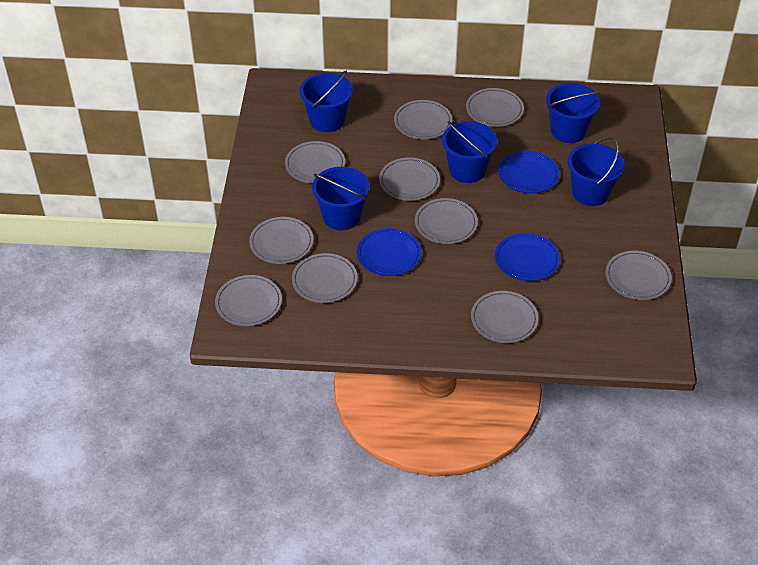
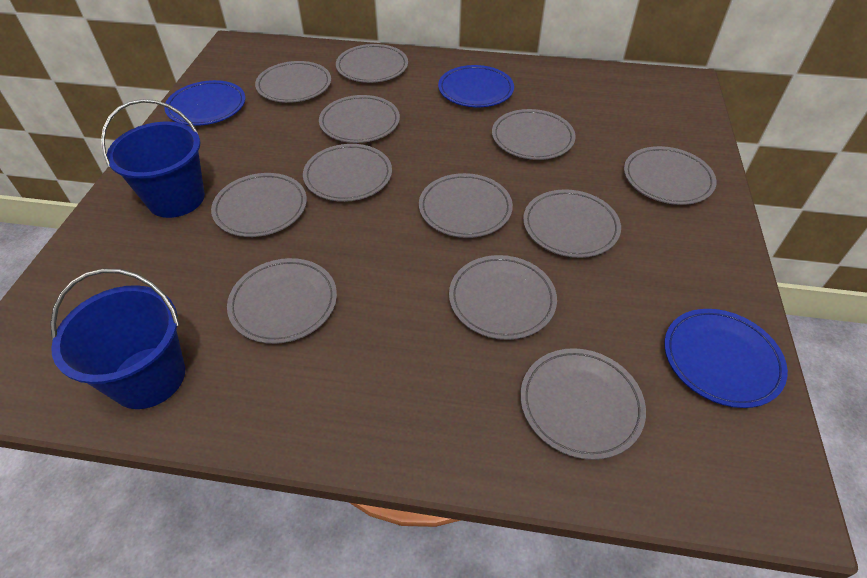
blue bucket: [300,71,353,132] [312,167,370,231] [442,121,498,183] [546,83,601,143] [568,137,625,206] = 5 -> [50,268,185,409] [101,99,205,218] = 2
grey plate: [215,275,282,326] [249,217,314,264] [285,141,345,183] [292,253,358,303] [379,158,440,201] [394,100,452,139] [415,198,478,244] [466,88,524,127] [471,291,539,343] [605,251,672,300] = 10 -> [211,173,307,237] [227,258,337,344] [255,61,331,103] [303,144,392,202] [319,95,400,143] [336,44,408,83] [419,173,513,238] [449,255,557,340] [492,109,576,160] [520,348,646,460] [523,189,621,258] [624,146,716,205] = 12

